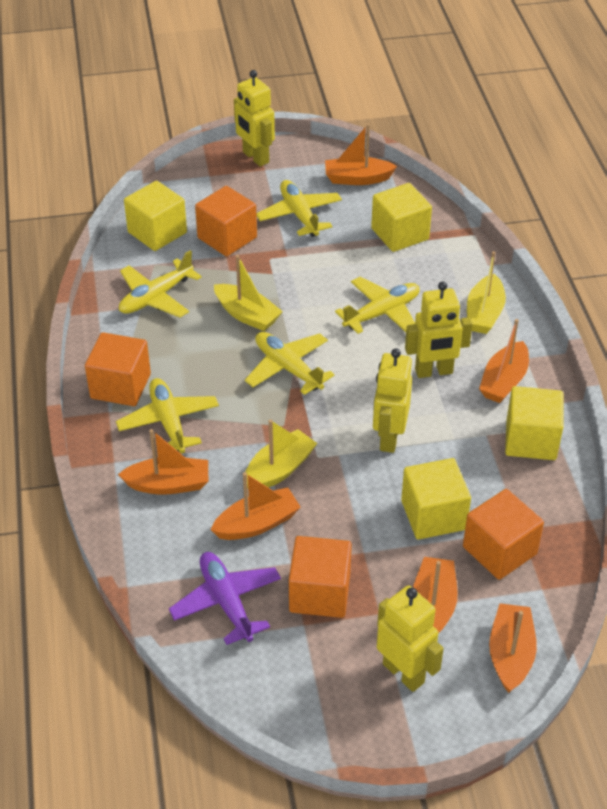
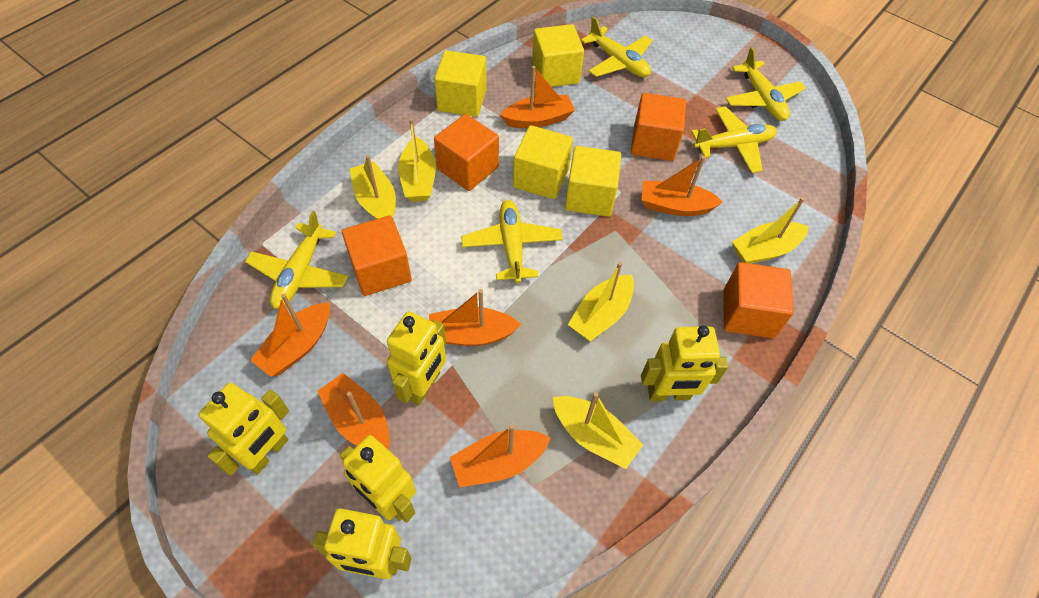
purple plane: [169,552,281,645] = 1 -> none = 0
yellow boat: [214,255,283,331] [245,419,317,488] [467,251,506,334] = 3 -> [350,155,396,219] [398,118,436,202] [553,392,643,469] [568,262,634,341] [732,197,809,264] = 5
yellow robot: [234,70,275,167] [373,348,412,453] [377,586,444,692] [405,281,473,378] = 4 -> [199,383,289,476] [312,508,412,579] [340,435,416,522] [387,311,446,406] [641,326,728,401] = 5

